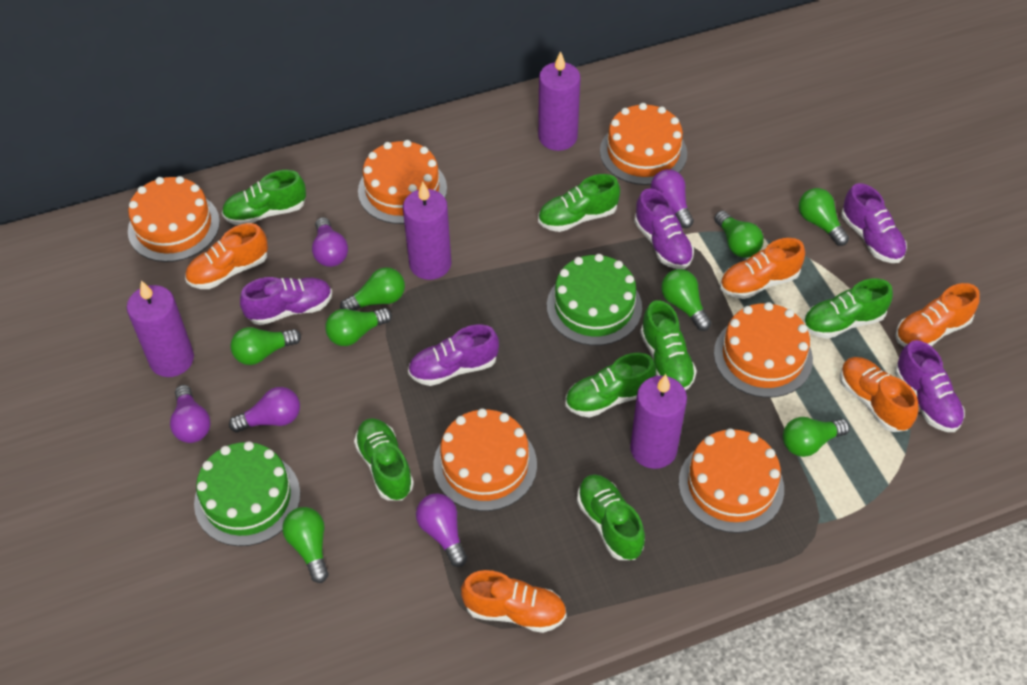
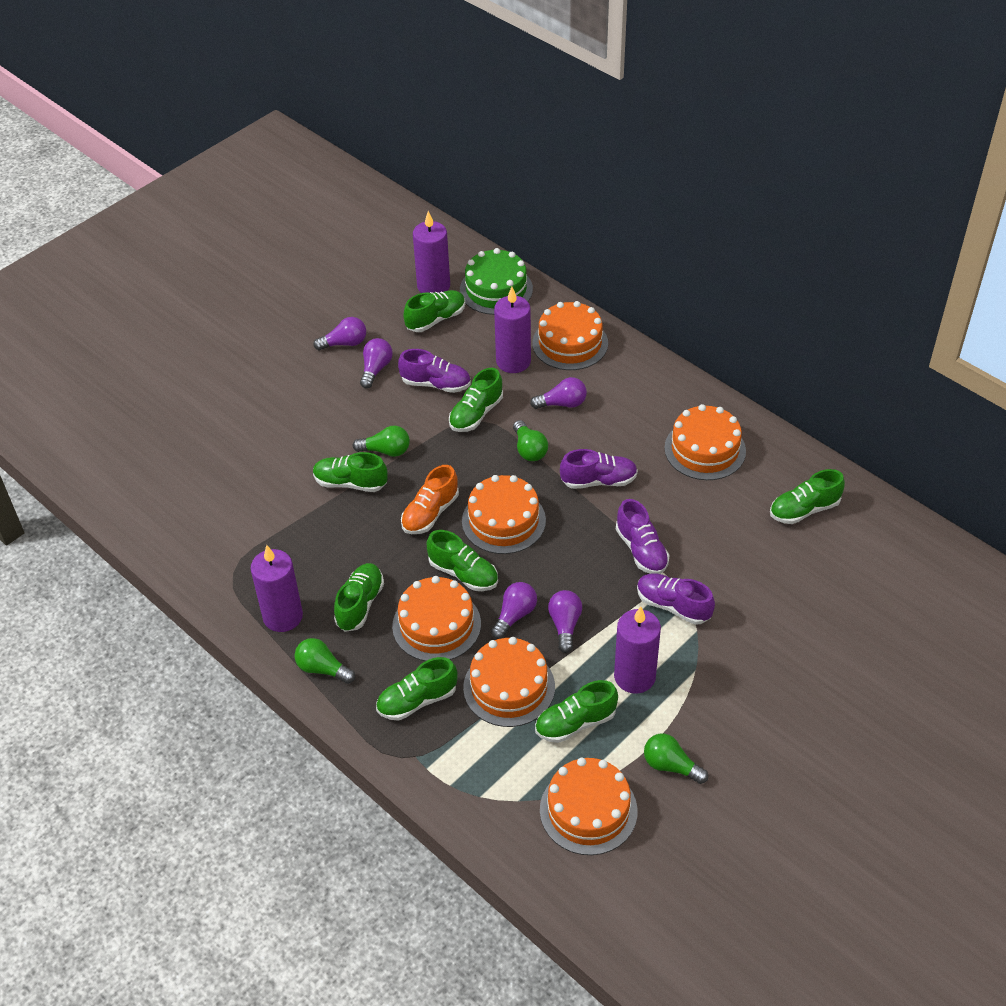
green cake: [194,441,300,546] [547,254,642,346] = 2 -> [460,248,533,315] = 1
green light bulb: [230,327,301,365] [283,507,329,583] [325,308,392,346] [340,267,405,311] [661,269,711,331] [714,211,764,258] [783,417,850,457] [799,188,849,246] = 8 -> [295,638,355,684] [353,426,410,457] [513,420,548,461] [644,733,708,784] = 4
green shoe: [222,170,306,225] [354,418,414,501] [538,174,620,232] [565,353,656,418] [577,474,645,560] [640,300,697,390] [803,278,893,339] = 7 -> [313,452,387,492] [334,563,384,632] [376,657,458,721] [404,290,466,332] [427,530,498,591] [449,368,503,432] [535,680,618,743] [770,469,845,524] = 8
orange shoe: [185,223,268,289] [461,570,567,633] [720,238,805,299] [840,357,918,432] [895,283,980,347] = 5 -> [401,465,459,534] = 1
purple shoe: [240,277,332,325] [408,324,499,386] [634,188,694,269] [842,183,907,263] [895,340,965,432] = 5 -> [398,349,471,393] [560,449,638,489] [616,499,670,574] [637,573,715,625] = 4

